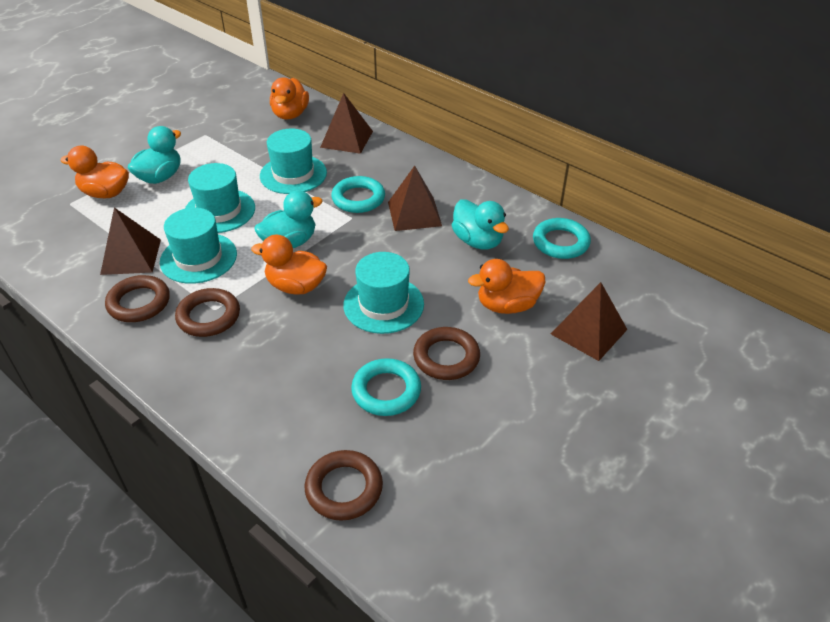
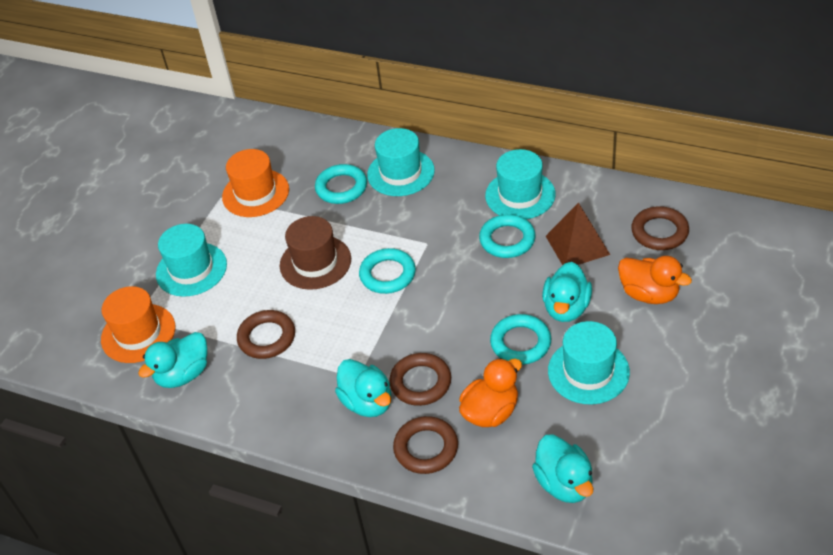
brown hat: none = 0 -> [280,216,351,290] = 1
brown pyramid: [100,207,161,275] [320,93,373,154] [388,166,442,231] [551,282,628,361] = 4 -> [546,202,610,265] = 1
orange duck: [60,145,129,198] [251,234,327,295] [270,77,309,120] [468,259,546,314] = 4 -> [459,358,522,427] [618,256,692,304] = 2
orange hat: none = 0 -> [101,286,175,363] [222,149,289,217] = 2
turquoise duck: [128,126,181,184] [254,190,323,248] [452,199,509,250] = 3 -> [138,332,207,388] [335,359,391,417] [532,434,594,503] [542,262,592,322] = 4
turquoise ring: [331,176,385,213] [351,358,421,416] [533,218,591,259] = 3 -> [315,164,367,204] [359,248,416,294] [479,214,536,258] [490,314,551,365] = 4

